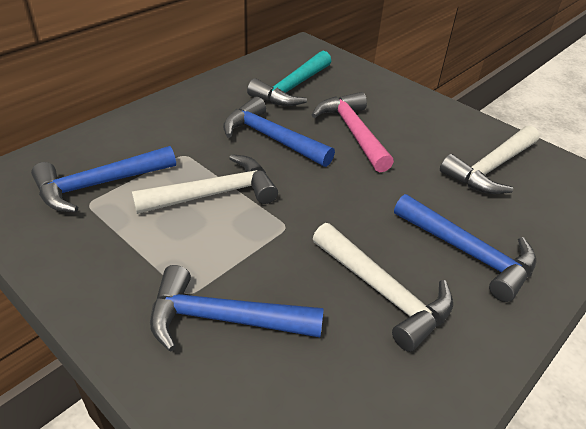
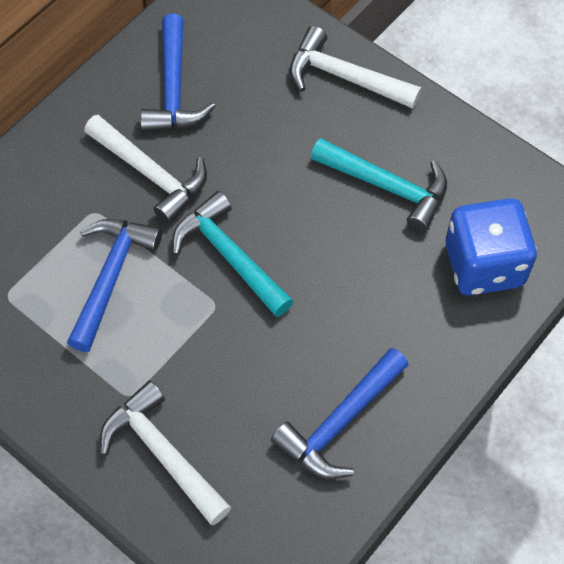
blue dice: none = 0 -> [445,198,537,295] = 1
blue hammer: [31,146,176,212] [150,265,324,352] [223,97,335,167] [394,194,536,302] = 4 -> [67,219,162,352] [140,14,216,132] [271,348,409,479] = 3
pink hammer: [312,92,394,172] = 1 -> none = 0
turquoise hammer: [247,51,331,106] = 1 -> [172,191,293,317] [311,138,447,232] = 2

